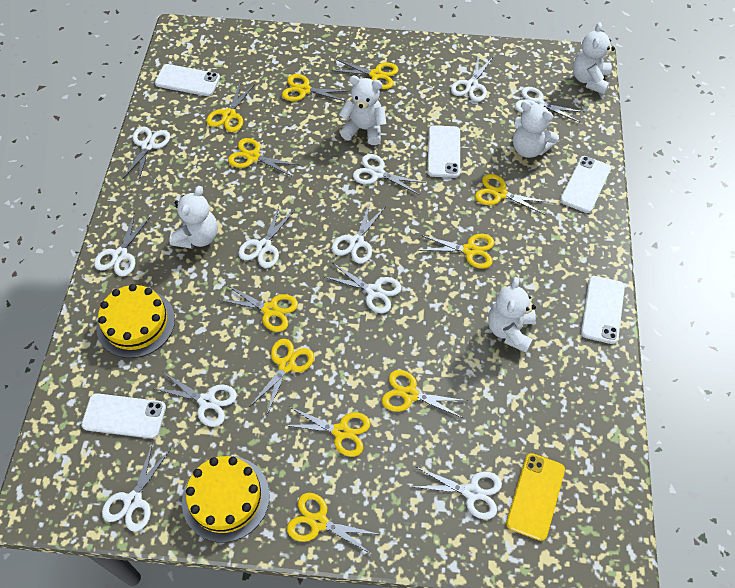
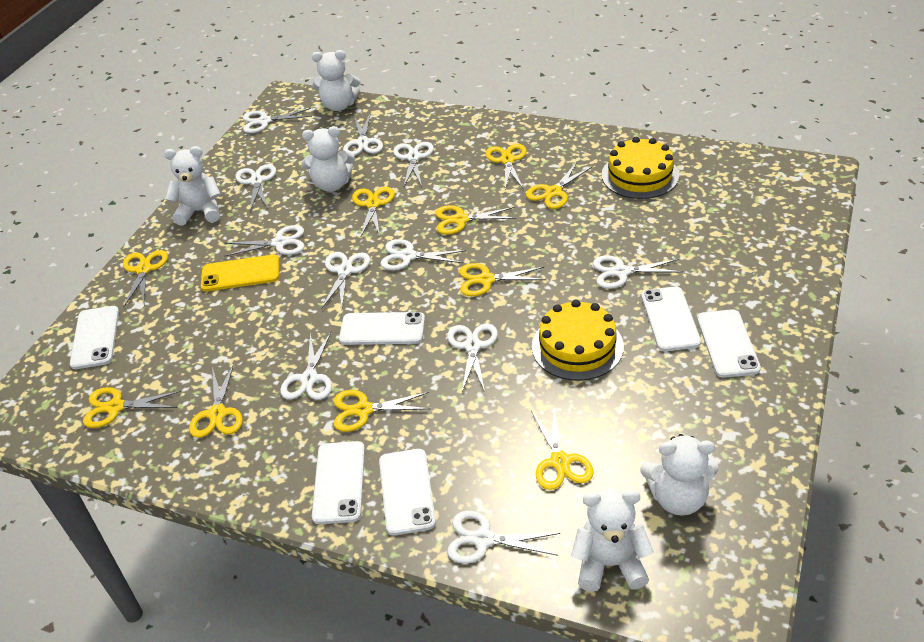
white phone: [81,393,166,439] [155,64,220,96] [427,125,460,178] [560,156,611,213] [581,276,625,344] = 5 -> [70,306,119,369] [312,441,365,524] [339,312,425,345] [379,449,436,536] [641,286,701,351] [697,309,761,378] = 6
yellow scissors: [206,81,255,132] [220,285,298,332] [228,138,299,177] [249,339,314,415] [282,74,349,102] [283,407,371,457] [287,493,381,555] [331,59,399,89] [382,370,468,418] [418,234,494,269] [475,174,550,215] = 11 -> [83,387,181,428] [123,250,168,307] [189,363,243,438] [334,390,430,432] [352,187,395,236] [435,205,517,235] [459,263,546,296] [485,144,527,190] [526,162,592,209] [531,408,593,490] = 10

